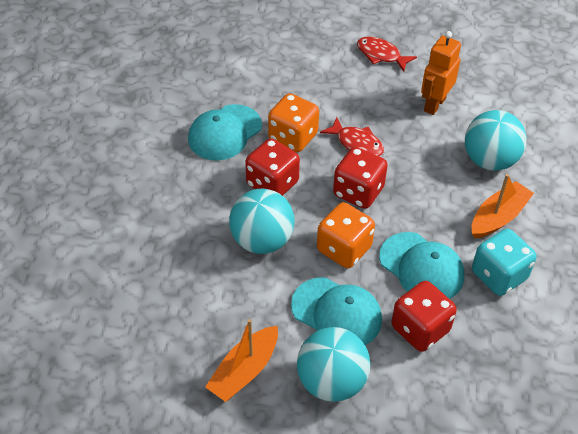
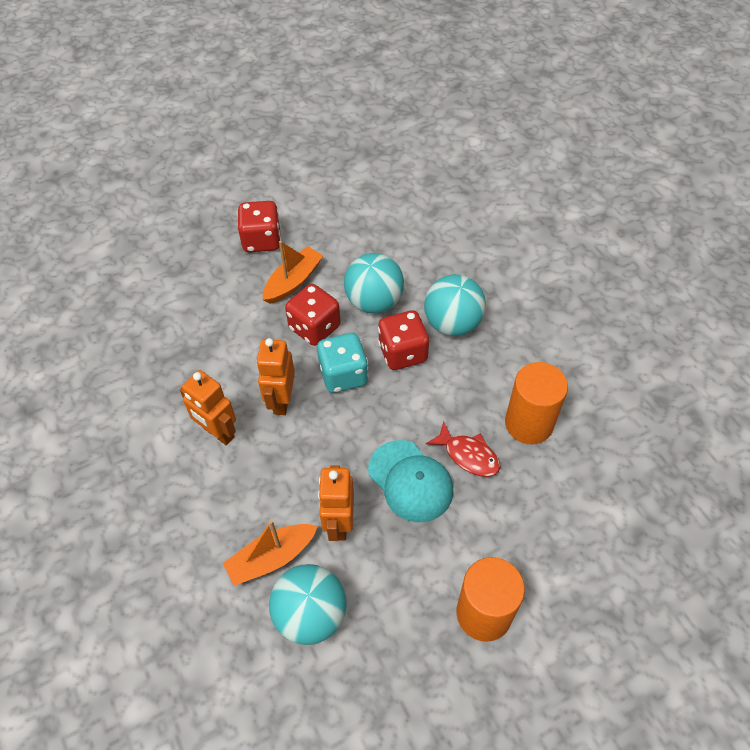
orange cylinder: none = 0 -> [456,557,525,642] [505,362,568,444] = 2
orange dice: [268,93,319,152] [317,202,375,268] = 2 -> none = 0
orange robot: [421,31,461,115] = 1 -> [180,370,236,445] [256,338,295,415] [318,465,354,541] = 3
red fish: [320,117,384,156] [357,37,417,72] = 2 -> [426,421,500,477] = 1
turquoise cap: [188,104,262,160] [291,277,382,345] [379,232,464,299] = 3 -> [368,440,453,522] = 1

